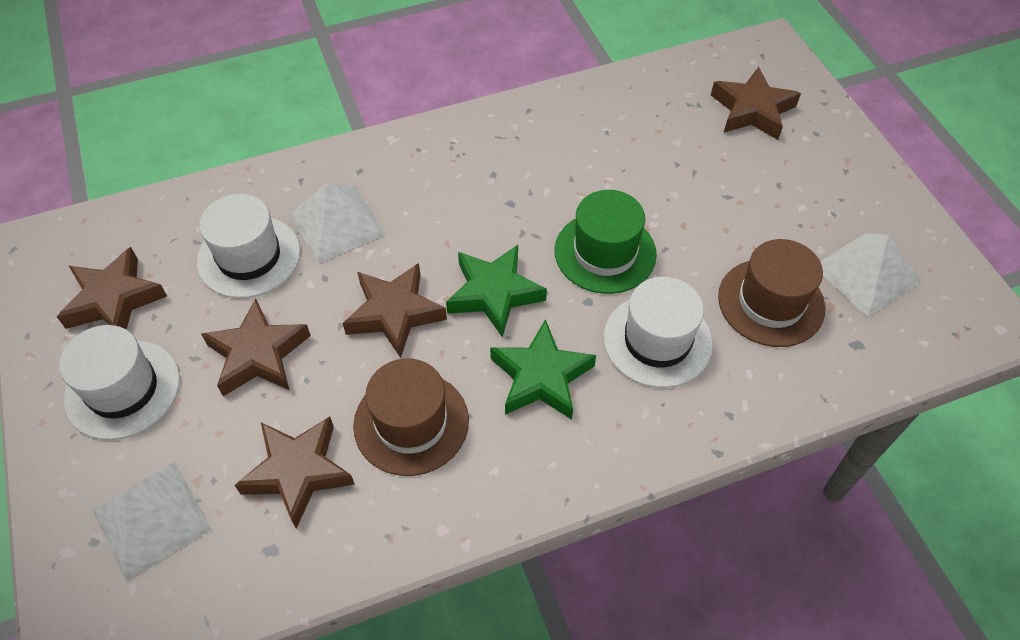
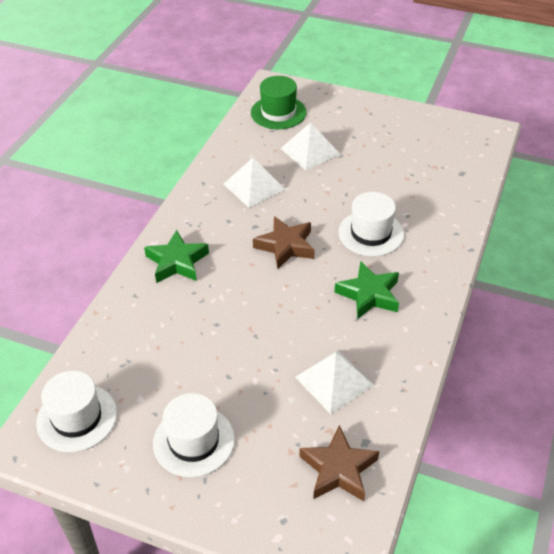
brown hat: [353,358,469,476] [718,239,825,347] = 2 -> none = 0
brown star: [57,247,167,330] [201,298,311,396] [234,417,355,529] [343,263,447,358] [711,67,801,140] = 5 -> [253,216,315,269] [299,425,379,501] = 2

